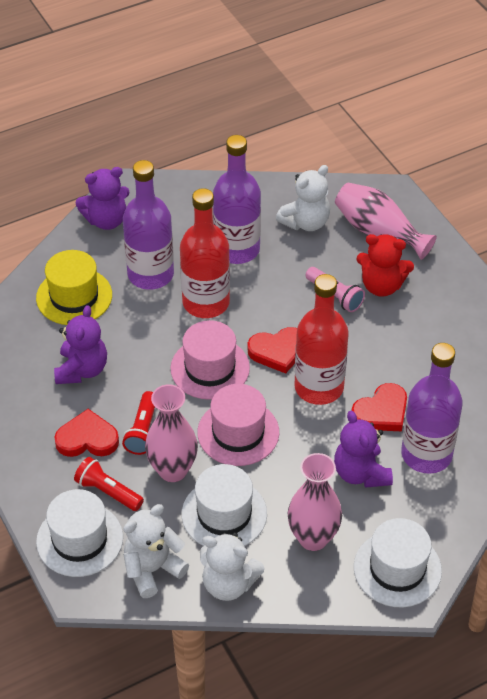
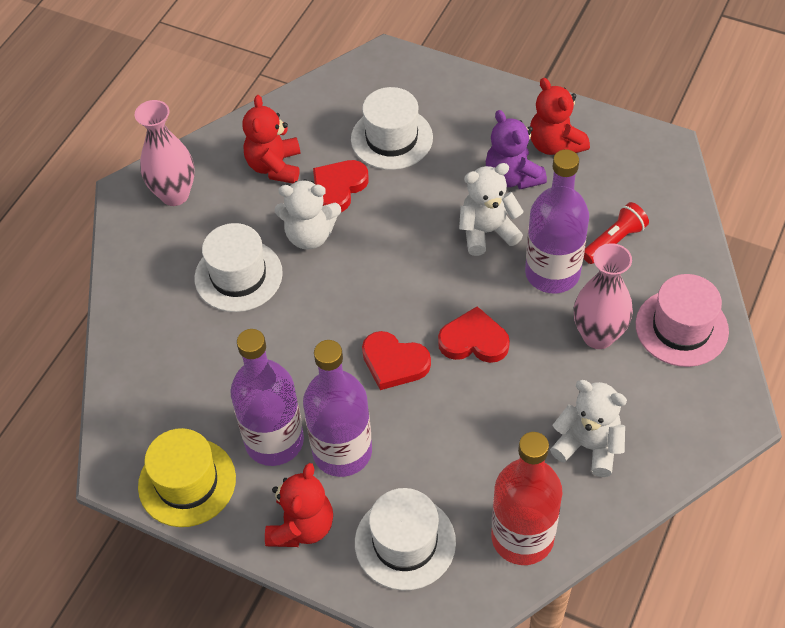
pink flashlight: [305,267,365,312] = 1 -> none = 0
pink hat: [170,320,250,400] [197,384,279,466] = 2 -> [636,274,729,367] = 1
pink vase: [145,384,198,482] [288,453,342,551] [335,182,437,260] = 3 -> [135,100,195,206] [574,243,633,349] = 2
purple teddy bear: [54,305,107,384] [75,167,130,230] [334,410,393,488] = 3 -> [486,110,547,189] = 1
red bottle: [180,188,230,318] [294,274,349,405] = 2 -> [491,432,562,565] = 1
red flashlight: [74,457,144,511] [122,391,155,455] = 2 -> [584,202,649,264] = 1
red teddy bear: [356,234,414,297] = 1 -> [242,95,301,183] [265,463,333,547] [530,78,590,155] = 3

